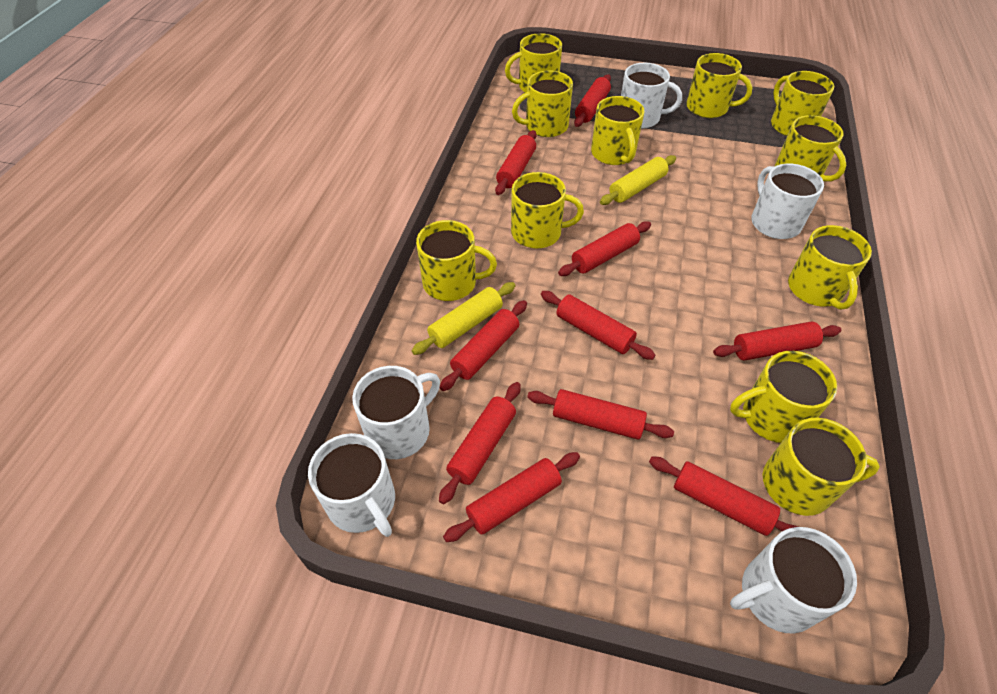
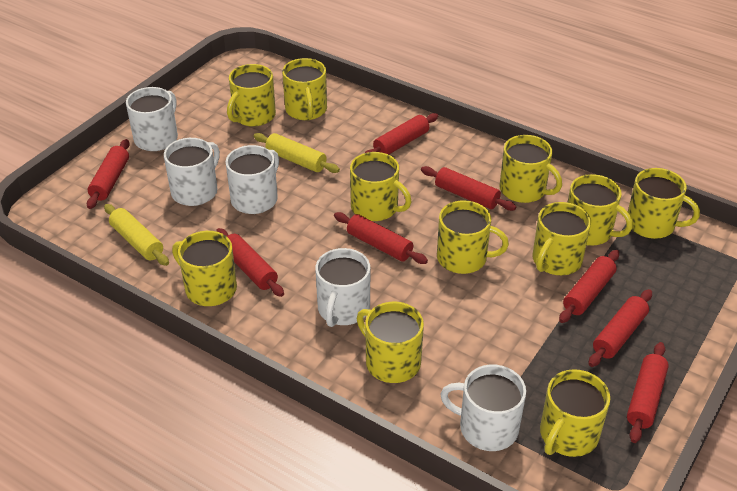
red rolling pin: [439,300,527,391] [439,382,521,504] [443,452,580,542] [495,130,537,195] [527,389,674,440] [541,291,655,360] [558,221,651,276] [574,75,611,127] [649,457,798,536] [713,321,841,360] = 10 -> [87,139,130,209] [216,228,284,297] [334,212,428,264] [365,113,438,155] [421,166,516,211] [559,250,619,323] [589,289,652,367] [627,342,669,443] = 8

